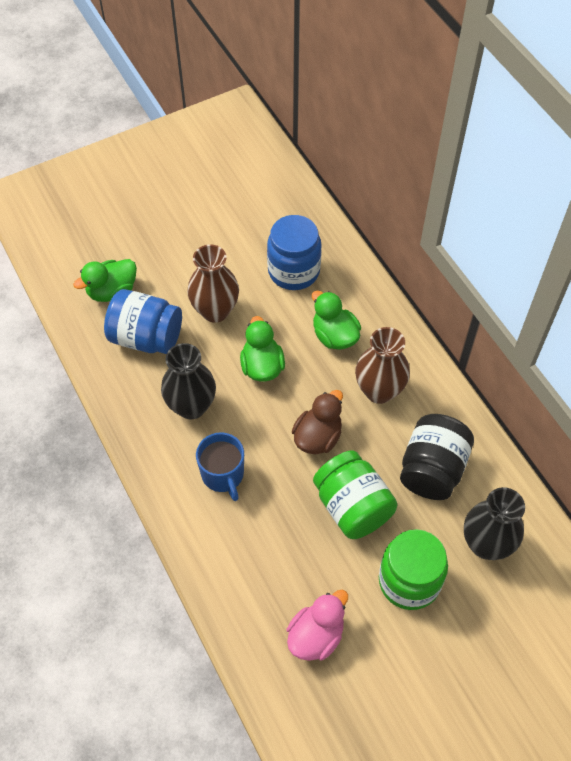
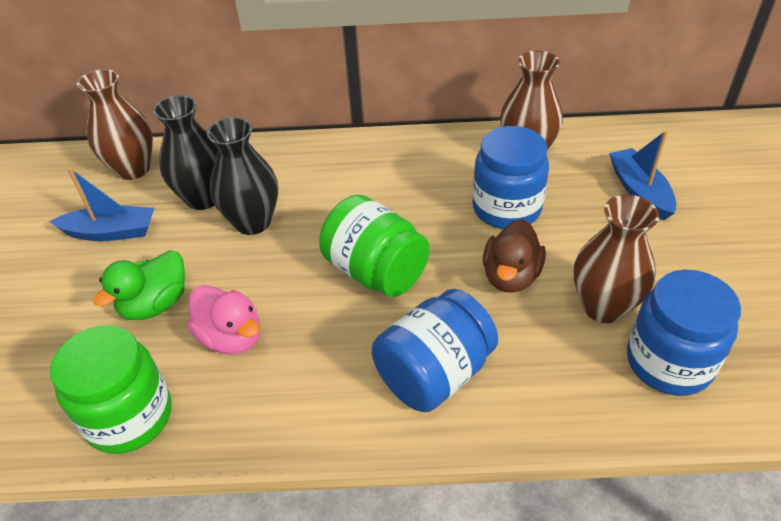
black jar: [400,414,474,500] = 1 -> none = 0
blue boat: none = 0 -> [49,168,154,241] [609,130,676,220] = 2
blue jar: [104,289,182,354] [267,215,322,290] = 2 -> [372,289,498,412] [472,126,549,229] [627,270,741,396] = 3
blue mug: [196,432,244,501] = 1 -> none = 0
brown vase: [187,244,239,323] [355,327,410,404] = 2 -> [77,69,153,180] [500,50,563,150] [574,195,659,323] = 3
green duck: [73,259,137,302] [240,316,285,382] [312,291,361,350] = 3 -> [93,250,185,320] = 1

